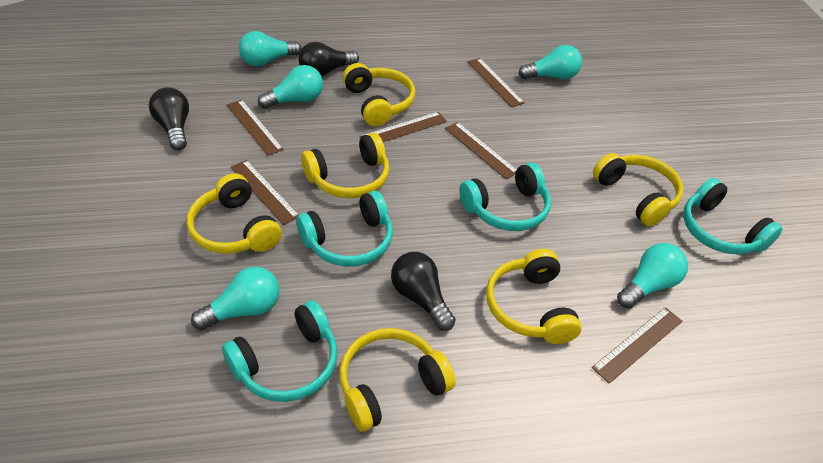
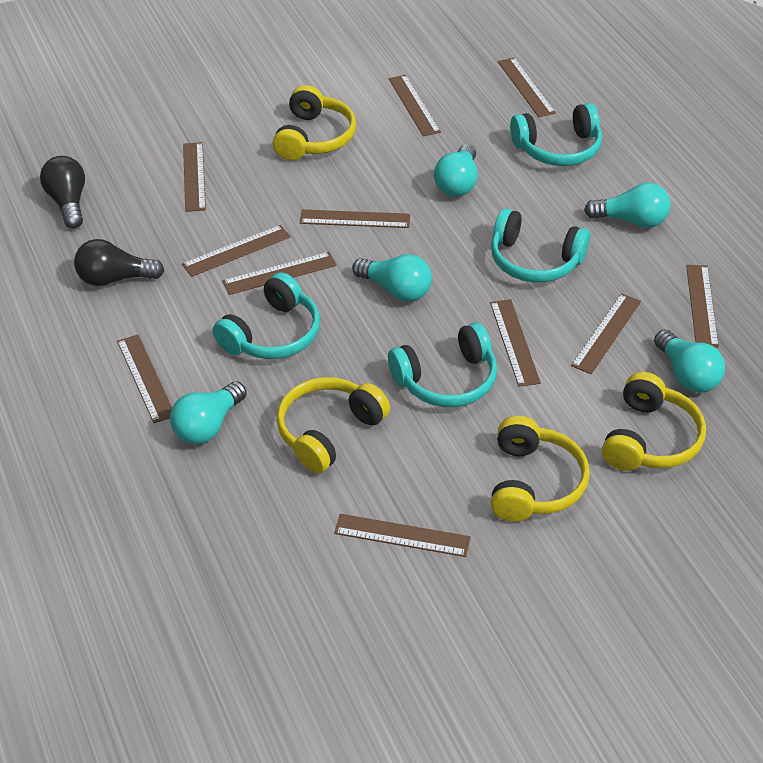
black light bulb: [149,87,189,150] [298,42,359,77] [391,252,456,331] = 3 -> [40,156,85,228] [74,239,165,286] = 2
brown ruler: [227,100,284,156] [231,160,299,225] [360,112,447,142] [445,122,516,179] [467,58,525,107] [592,307,682,384] = 6 -> [117,335,172,423] [182,225,291,277] [183,142,206,212] [222,252,336,295] [300,209,410,228] [334,514,471,557] [389,75,441,136] [490,299,541,387] [498,58,556,117] [571,293,641,374] [686,265,719,347] = 11
yellow headphones: [187,173,282,254] [301,133,389,198] [339,328,456,432] [343,63,415,127] [486,249,582,344] [593,153,684,226] = 6 -> [273,85,356,161] [276,377,390,474] [491,416,590,522] [602,372,706,471] = 4

